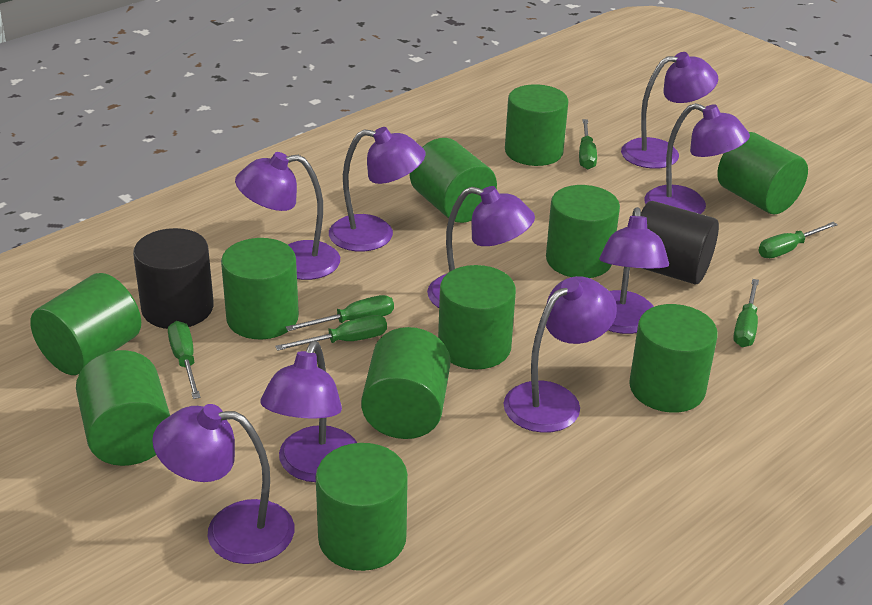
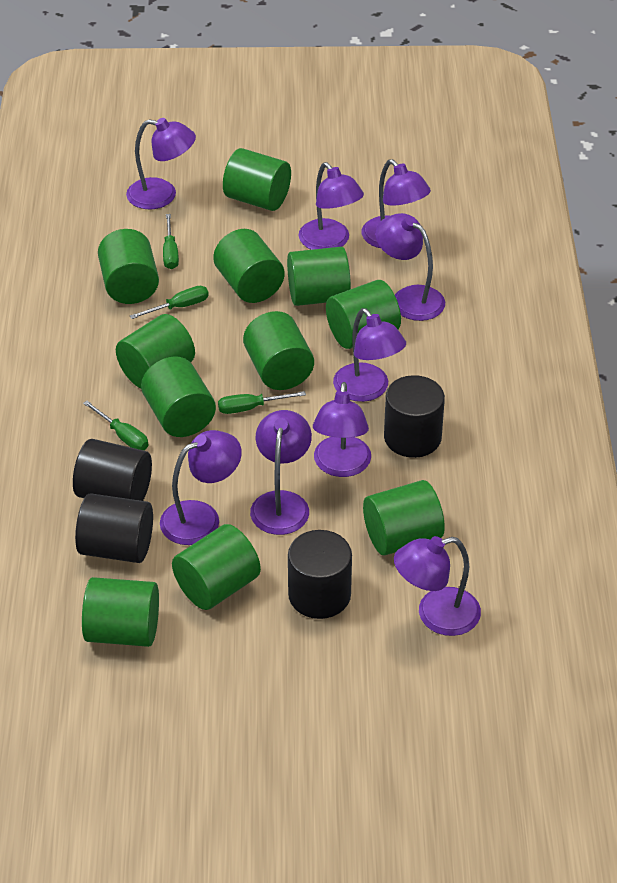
black cylinder: [133,228,214,329] [641,201,719,284] = 2 -> [73,439,152,501] [75,493,153,563] [288,530,352,619] [384,375,445,458] = 4
green screwdriver: [168,321,201,399] [275,315,387,351] [286,295,394,331] [579,119,597,169] [733,279,759,347] [758,222,838,258] = 6 -> [83,401,148,450] [130,286,209,319] [163,214,179,269] [218,391,306,414] = 4

